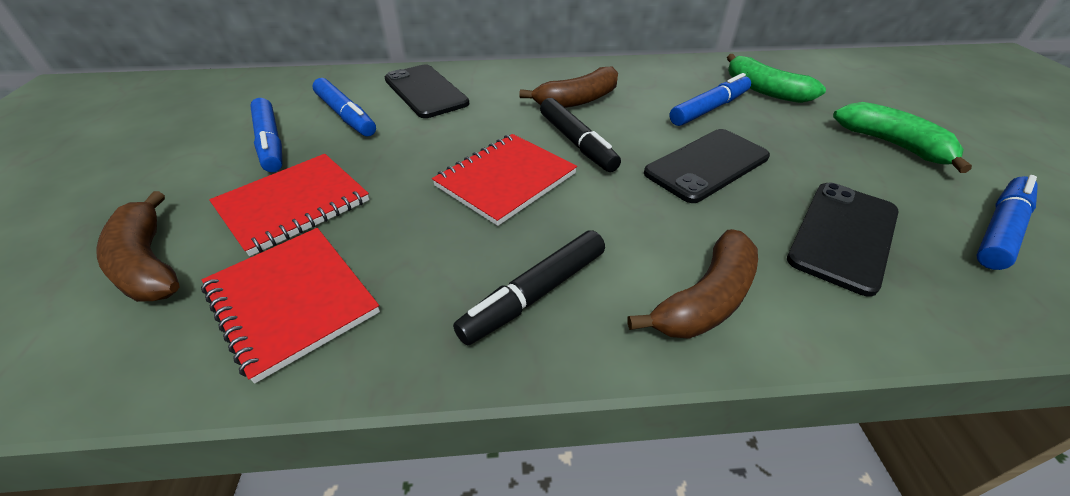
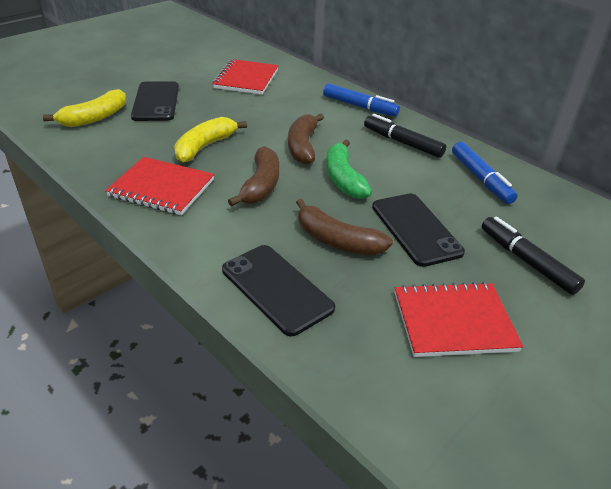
blue marker: [250,98,283,172] [313,78,376,137] [669,73,751,126] [976,175,1038,270] = 4 -> [323,84,400,117] [452,142,518,204] = 2
green banana: [727,54,826,103] [833,102,972,173] = 2 -> [326,139,372,199] = 1
yellow banana: none = 0 -> [43,89,126,127] [174,117,247,162] = 2

